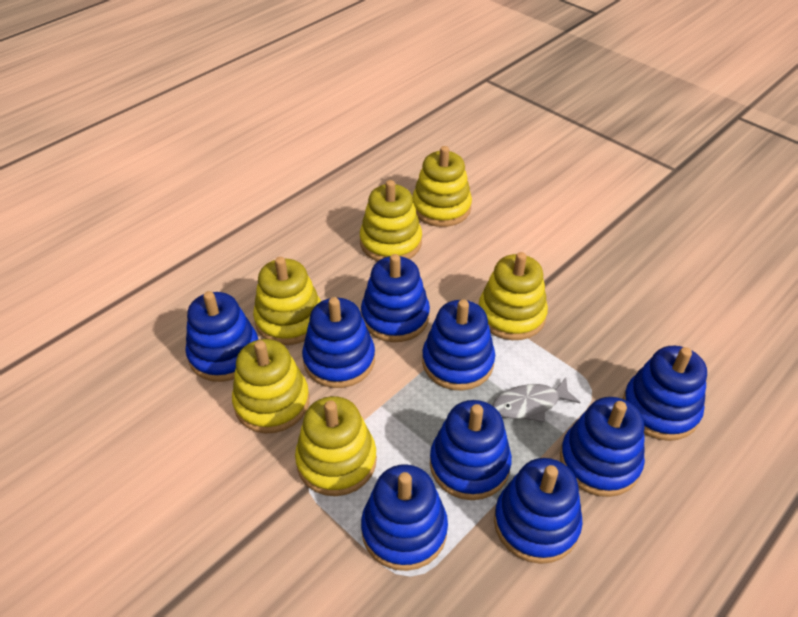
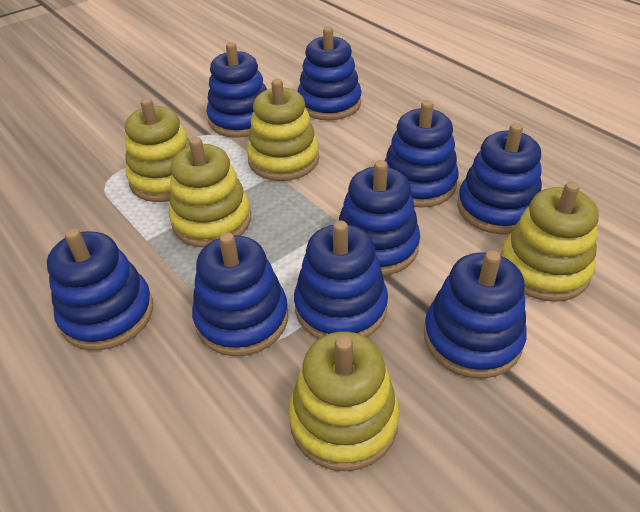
grey fish: [492,378,580,422] = 1 -> none = 0
yellow stacking toy: [232,339,309,433] [253,257,321,345] [295,396,377,496] [360,180,422,261] [412,146,472,227] [479,252,548,340] = 6 -> [125,98,190,202] [169,137,251,248] [247,79,319,181] [289,331,400,471] [500,181,599,302] = 5

